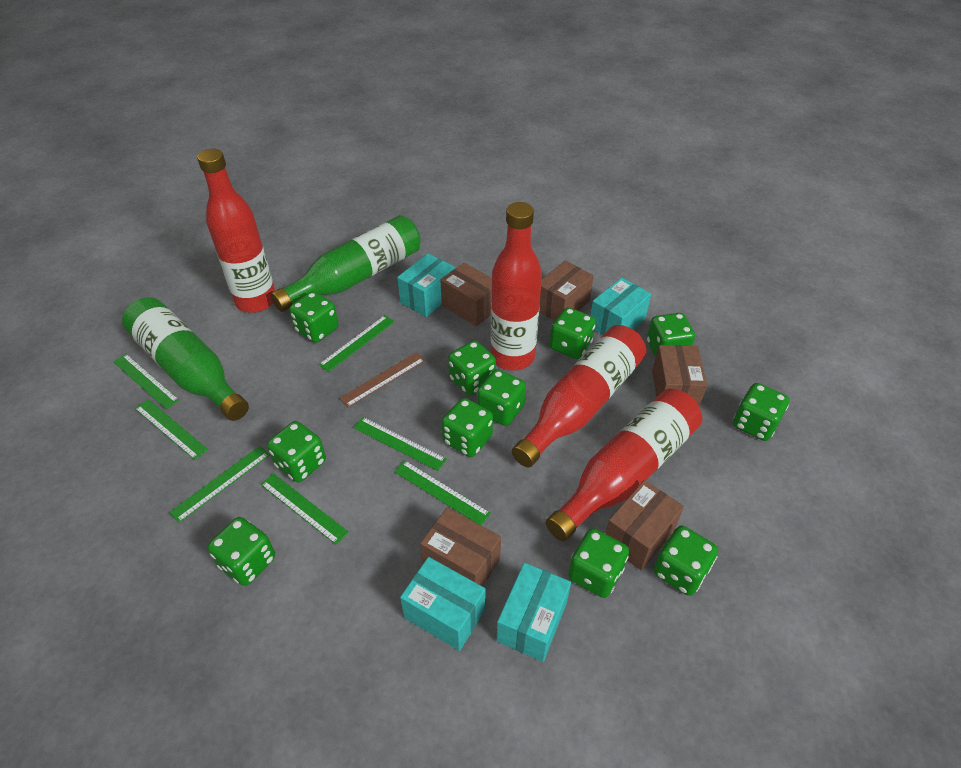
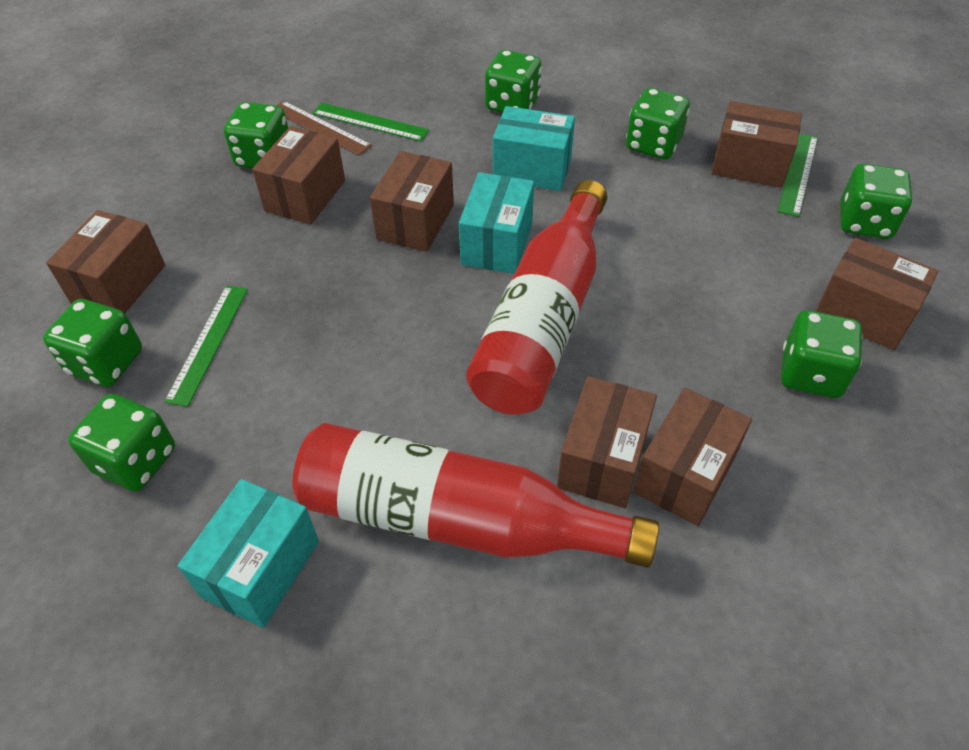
brown box: [420,508,501,587] [440,263,492,326] [539,261,594,321] [605,480,684,571] [652,345,707,407] = 5 -> [46,210,165,313] [252,126,345,224] [370,151,454,252] [557,376,657,508] [633,388,752,526] [711,101,802,188] [816,238,938,350] = 7
green bottle: [122,297,249,421] [271,215,421,312] = 2 -> none = 0
green dice: [207,517,275,586] [267,421,326,482] [289,291,339,343] [442,398,493,457] [448,340,496,396] [477,369,526,426] [549,307,596,359] [568,528,629,598] [647,313,695,358] [654,526,718,596] [733,383,789,441] = 11 -> [43,299,142,387] [68,394,175,492] [224,102,288,168] [485,50,542,113] [626,88,690,159] [781,310,863,398] [840,164,912,239] = 7
green ruler: [113,354,179,409] [135,399,208,460] [169,446,270,523] [261,473,349,544] [319,315,394,372] [353,417,447,471] [394,460,491,525] = 7 -> [164,285,248,407] [312,103,429,141] [777,133,818,217] = 3
red bottle: [197,149,275,313] [491,202,542,370] [512,325,646,467] [546,389,702,541] = 4 -> [293,423,659,567] [466,180,607,415] = 2
turquoise box: [397,253,455,317] [400,557,486,651] [497,563,571,662] [590,278,651,335] = 4 -> [178,479,319,628] [459,172,534,274] [493,106,575,191] = 3

